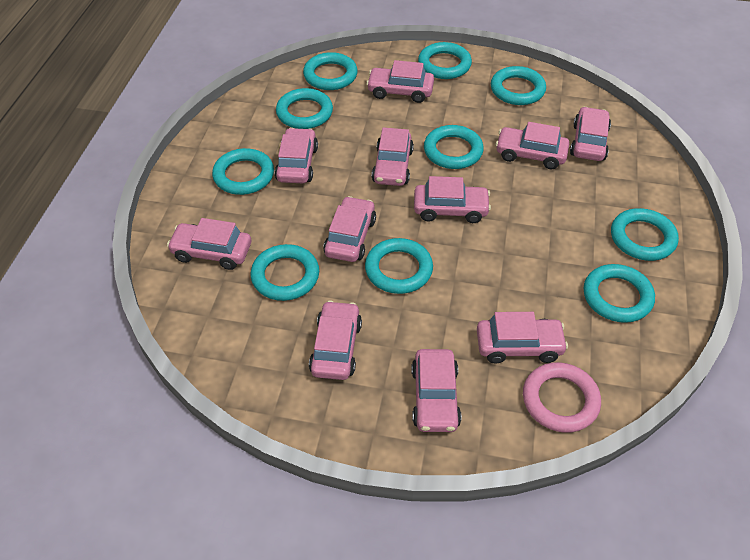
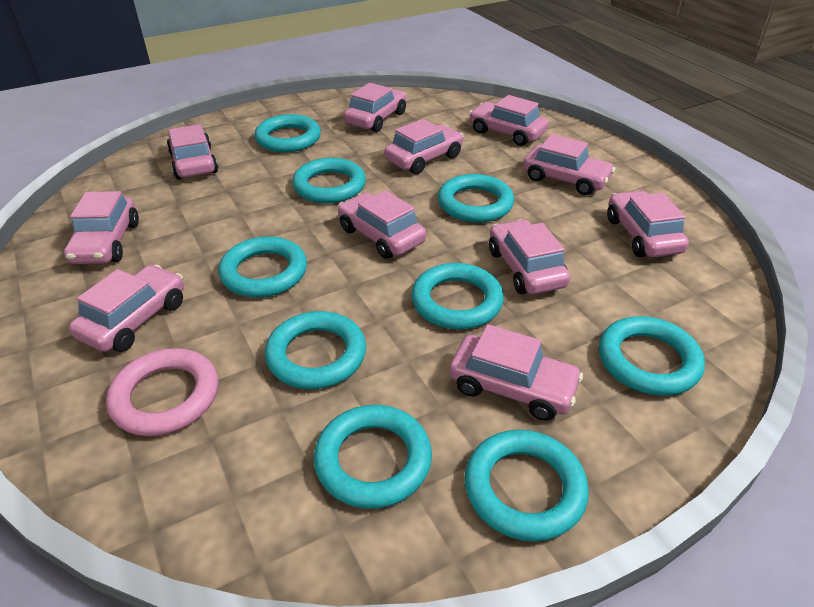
turquoise ring: [212,148,274,195] [251,244,319,301] [276,88,333,129] [303,52,358,90] [365,238,433,294] [418,42,472,79] [424,125,484,169] [491,66,546,105] [584,264,655,323] [611,208,679,261] = 10 -> [219,236,307,297] [255,114,321,153] [265,311,366,389] [292,158,366,203] [314,405,432,509] [411,263,504,329] [438,174,514,223] [465,430,589,542] [599,316,705,396] = 9

